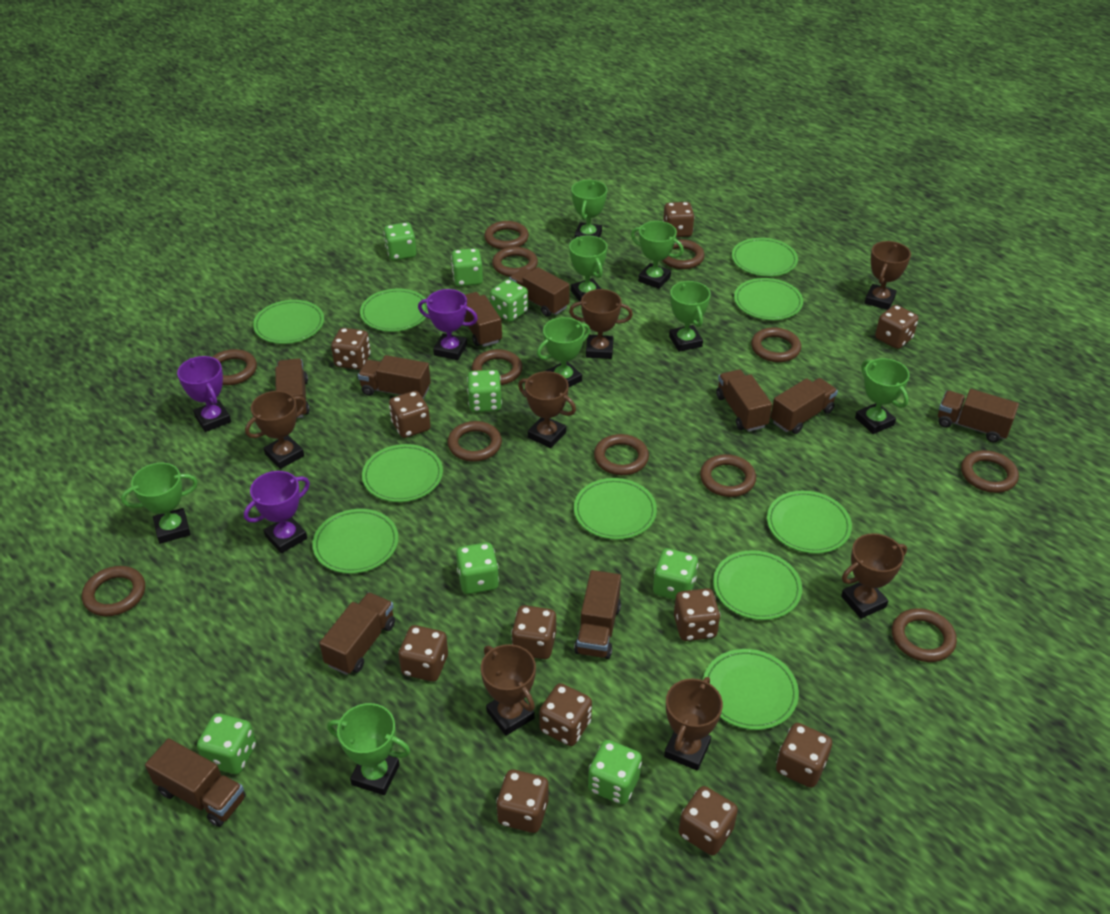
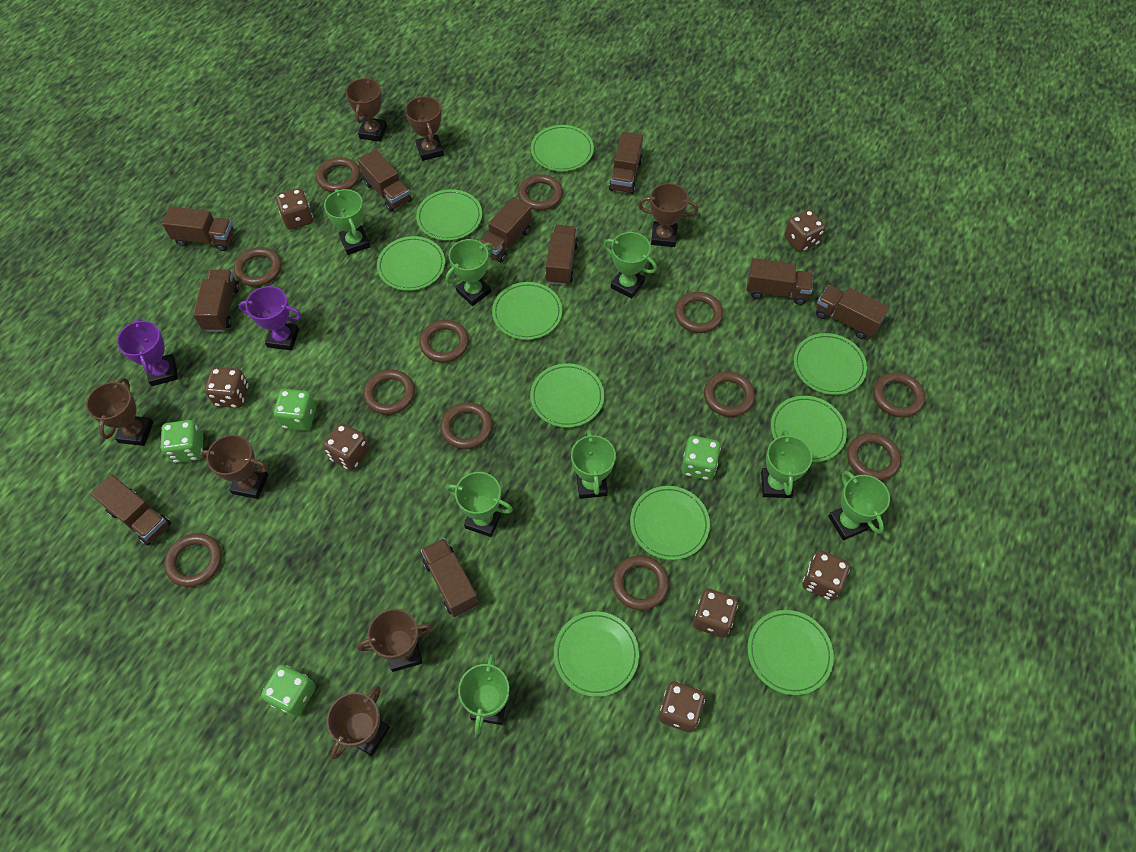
brown dice: [331,328,371,370] [389,391,431,438] [399,625,448,682] [496,770,549,833] [511,605,556,659] [539,683,592,746] [663,202,695,237] [674,588,720,641] [679,786,738,855] [776,723,832,788] [875,305,918,349] = 11 -> [205,367,249,408] [276,188,313,230] [323,423,370,471] [659,681,705,732] [693,589,738,638] [784,209,825,252] [803,551,850,600] = 7
green dice: [197,713,256,774] [384,222,417,261] [451,248,483,286] [456,542,499,594] [467,370,502,412] [490,279,528,322] [588,740,642,805] [653,548,698,600] = 8 -> [160,420,203,463] [261,665,316,717] [274,389,316,431] [681,436,721,480] = 4
purple trophy: [177,356,231,432] [244,471,310,553] [418,289,478,360] = 3 -> [117,318,178,386] [239,286,302,350] = 2

